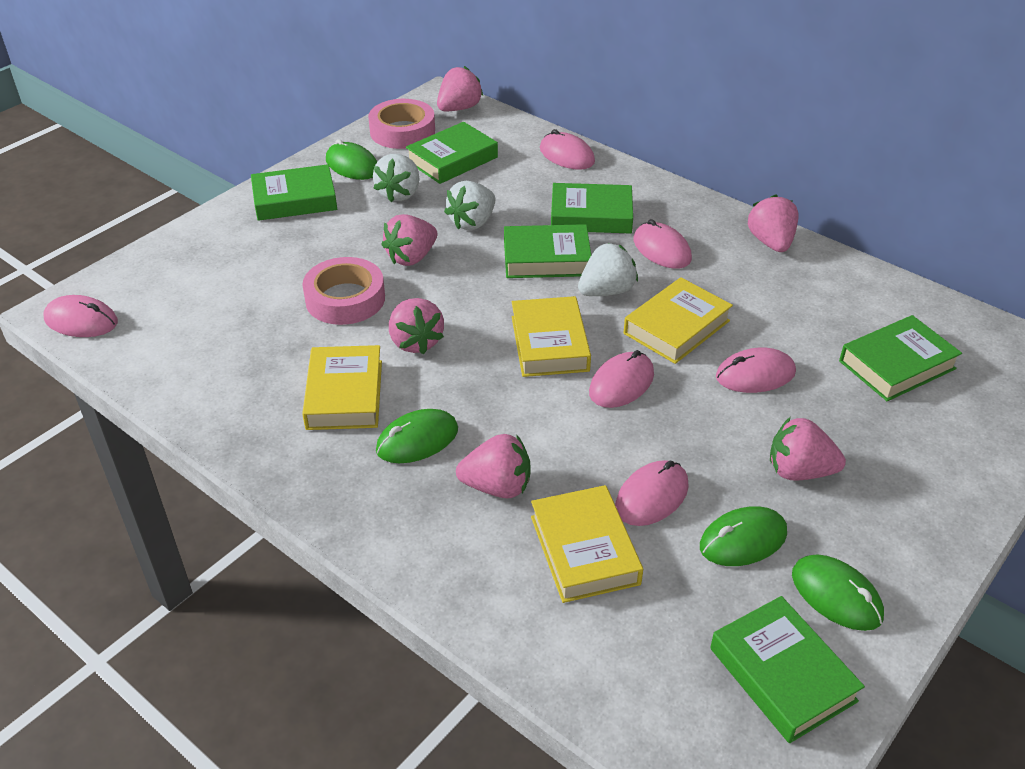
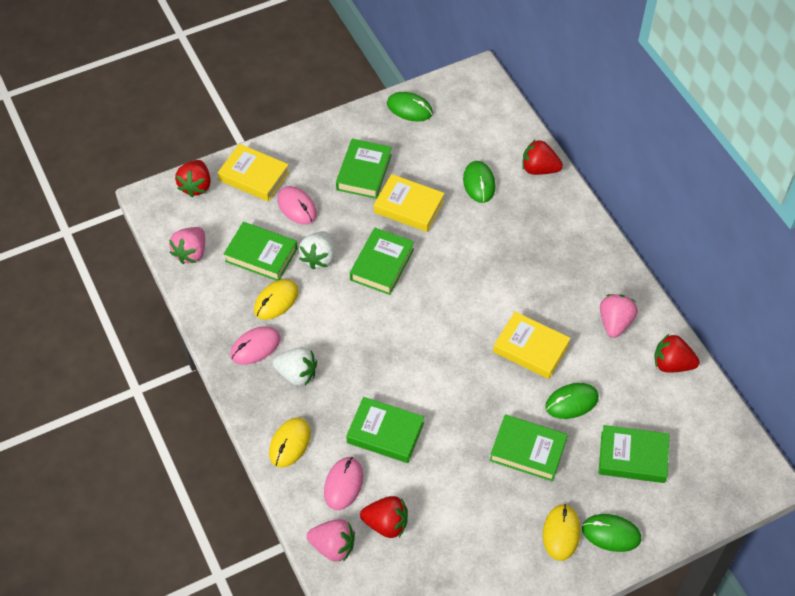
pink mouse: [44,295,118,337] [540,129,595,170] [589,350,654,408] [615,460,689,526] [634,219,692,269] [716,348,796,393] = 6 -> [230,326,280,365] [277,186,317,225] [324,457,363,510] = 3
pink strawberry: [381,214,437,266] [389,298,444,354] [437,66,483,111] [456,434,531,499] [748,194,799,252] [770,417,846,481] = 6 -> [169,227,205,264] [307,519,355,562] [600,294,638,338] = 3
pink tape: [302,257,385,325] [368,99,435,149] = 2 -> none = 0
red strawberry: none = 0 -> [175,160,211,197] [360,496,408,538] [522,139,563,175] [654,334,700,372] = 4
white strawberry: [373,154,419,203] [444,181,495,230] [578,243,638,296] = 3 -> [273,347,317,386] [299,231,335,269] = 2
yellow book: [302,345,382,430] [512,296,591,377] [531,485,643,603] [624,277,733,364] = 4 -> [218,144,290,202] [374,174,445,232] [493,312,571,379] = 3
yellow mouse: none = 0 -> [254,279,299,320] [269,418,311,468] [543,504,580,561] = 3

